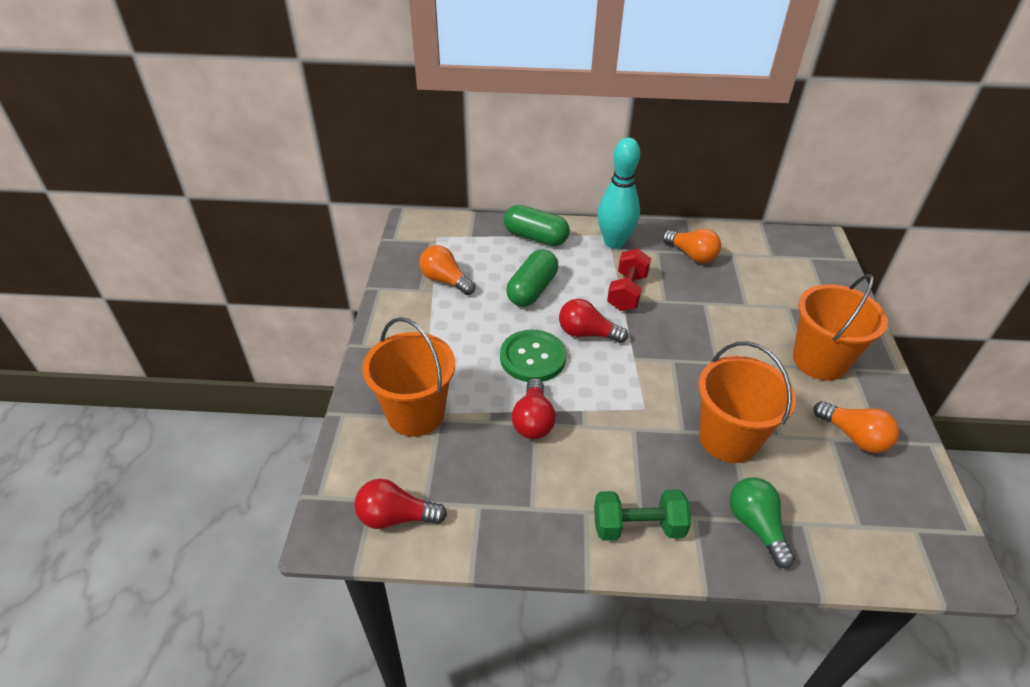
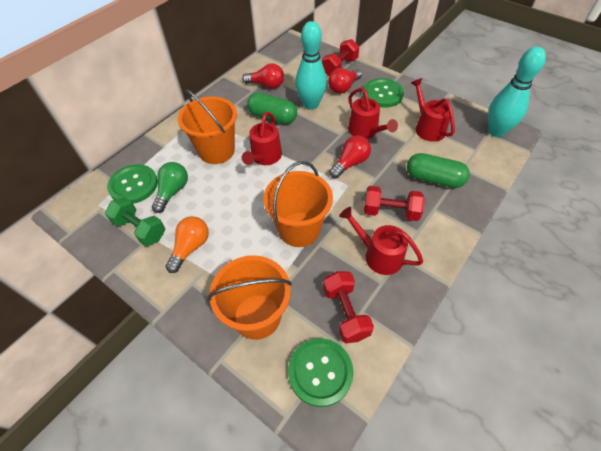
green button: [500,330,566,382] = 1 -> [107,164,158,204] [288,338,353,407] [363,78,404,108] = 3
orange light bulb: [419,245,475,295] [662,229,721,263] [814,401,899,453] = 3 -> [166,216,209,273] = 1
red dumbbell: [607,248,651,311] = 1 -> [322,39,359,76] [323,271,374,343] [364,186,425,221] = 3
red watering can: none = 0 -> [242,112,282,165] [339,207,423,275] [348,88,398,139] [411,78,455,142] = 4
turquoise bowling pin: [598,137,640,249] = 1 -> [295,21,327,110] [488,47,546,137] = 2

